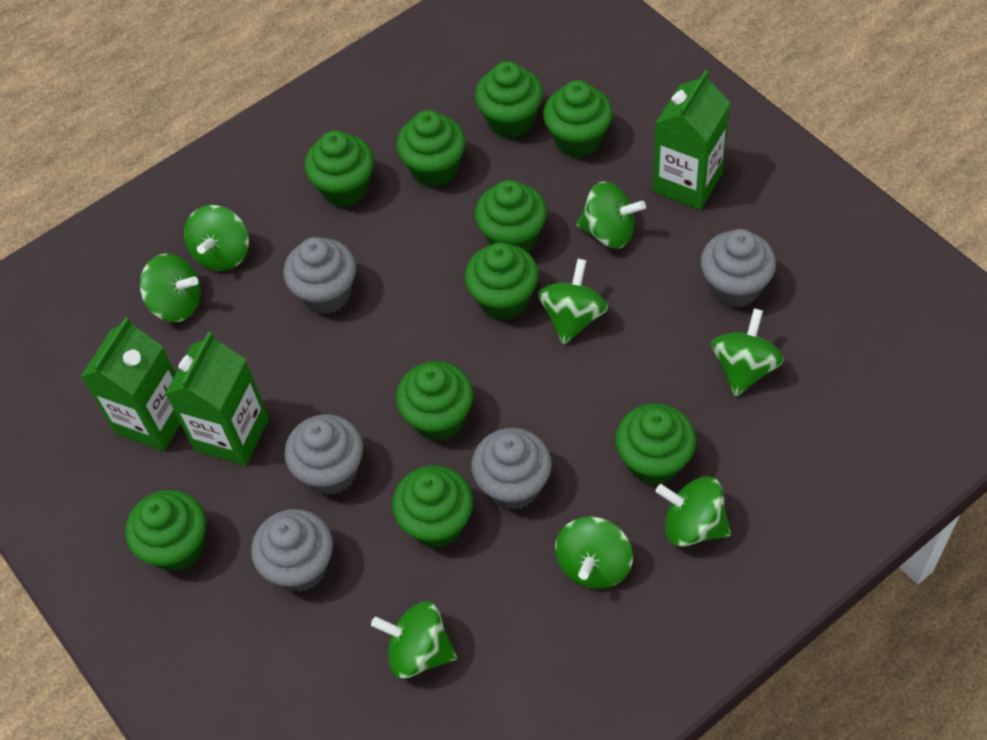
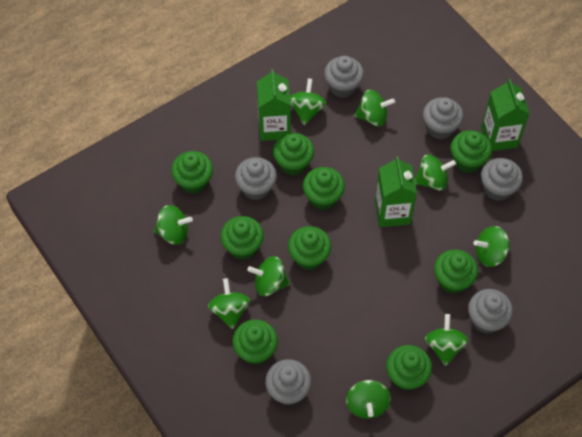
green cupcake: [125,490,206,572] [304,130,374,207] [392,465,473,548] [396,110,466,187] [396,361,473,441] [465,242,539,320] [475,61,543,138] [475,180,547,252] [543,80,612,158] [616,404,696,485] = 10 -> [171,151,213,194] [221,216,264,260] [232,319,278,365] [273,133,314,176] [288,226,331,270] [303,167,345,210] [386,345,432,391] [434,249,478,294] [451,130,492,173] = 9
green spinning top: [140,253,201,322] [184,205,249,271] [371,601,457,679] [538,259,608,345] [555,517,633,589] [576,181,646,249] [656,476,731,547] [711,308,784,397] = 8 -> [154,205,193,245] [208,278,250,329] [247,256,290,296] [290,78,326,125] [346,380,391,419] [354,90,395,126] [415,154,456,191] [425,314,469,366] [474,226,510,267] = 9
grey cupcake: [251,509,333,592] [283,237,356,314] [285,414,363,495] [471,428,552,510] [700,229,776,308] = 5 -> [235,157,277,200] [265,359,312,405] [324,56,364,98] [423,97,464,140] [468,289,513,334] [481,158,523,201] = 6

